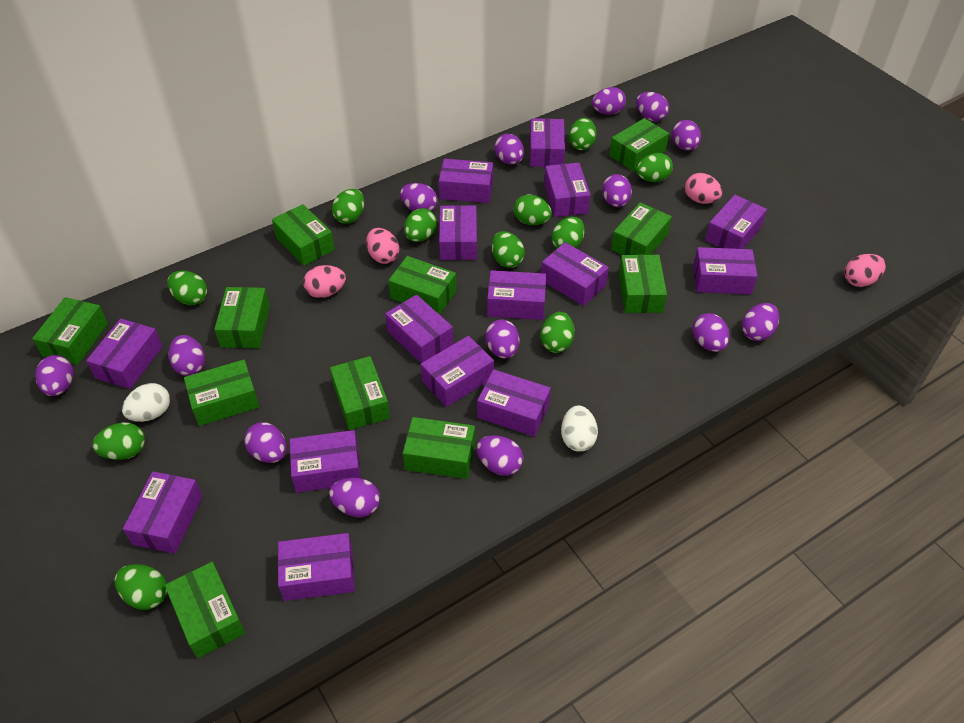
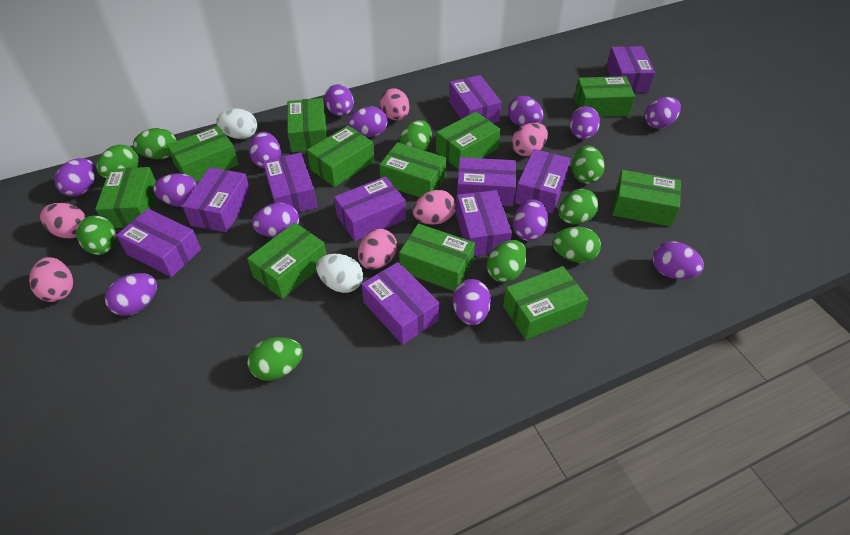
green egg: [92,422,145,460] [114,564,167,610] [167,271,207,305] [332,189,364,224] [404,208,437,242] [492,231,525,268] [514,195,552,225] [541,312,574,353] [552,217,585,249] [569,118,597,150] [637,153,673,182] = 11 -> [76,216,116,255] [96,145,139,178] [133,128,177,159] [247,337,303,381] [400,120,432,151] [487,240,527,282] [552,227,601,263] [559,189,599,224] [572,145,605,184] = 9
pink egg: [303,265,346,298] [366,228,399,264] [685,173,722,204] [844,254,886,287] = 4 -> [29,257,73,302] [40,203,86,239] [358,229,397,269] [380,88,410,120] [413,190,456,225] [512,123,548,156] = 6
purple box: [86,319,163,389] [123,472,203,554] [278,533,355,601] [290,430,361,493] [385,295,453,363] [421,336,494,407] [439,159,493,203] [439,205,477,260] [477,369,551,437] [487,270,546,320] [530,118,565,167] [541,242,609,306] [544,163,591,217] [693,247,757,294] [705,195,767,249] = 15 -> [116,209,201,277] [182,167,251,233] [263,153,317,213] [334,176,406,241] [361,262,439,345] [449,75,502,123] [456,190,512,256] [457,157,516,206] [515,149,571,213] [606,46,655,93] = 10
purple egg: [35,355,74,396] [169,335,205,376] [244,422,287,463] [329,478,380,517] [400,183,438,212] [477,435,523,476] [485,319,519,359] [494,134,524,165] [592,87,626,115] [602,174,632,207] [636,92,669,121] [672,120,701,151] [692,313,730,352] [742,303,779,341] = 14 -> [54,158,96,196] [105,273,157,316] [153,173,198,207] [249,132,281,168] [252,203,299,237] [324,84,354,116] [348,106,388,137] [453,279,491,325] [508,96,544,126] [513,199,548,241] [569,106,600,140] [645,97,681,129] [653,241,704,279] = 13

